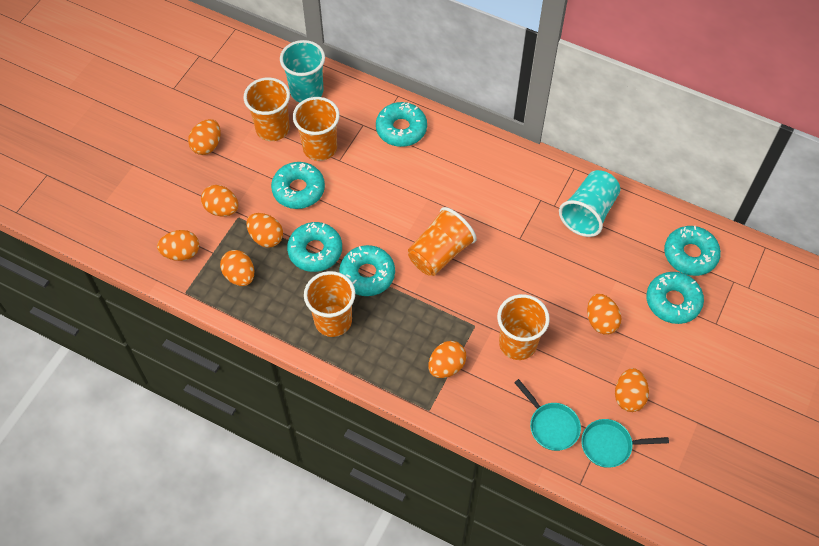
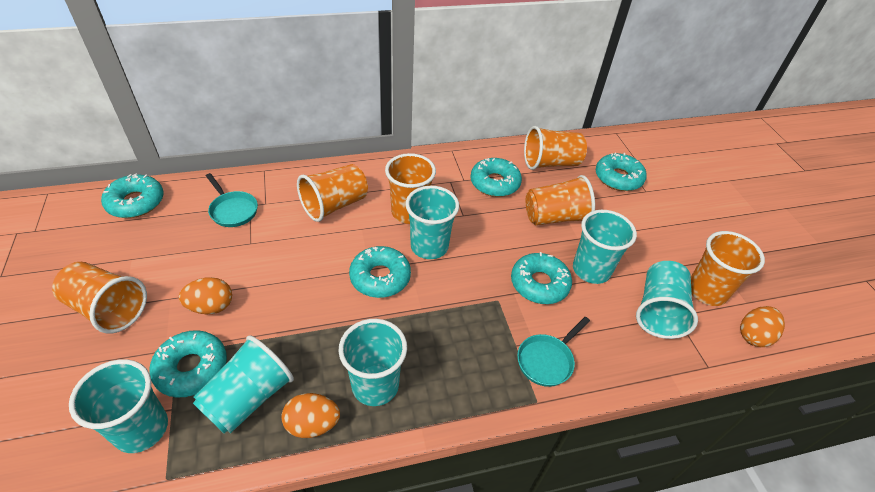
orange cup: [243,77,290,141] [293,97,340,161] [304,271,355,337] [408,207,476,276] [497,294,550,360] = 5 -> [52,262,147,333] [297,164,368,222] [385,153,436,224] [524,126,587,170] [526,175,595,225] [691,231,765,306] = 6
orange egg: [157,230,199,261] [188,119,221,155] [201,185,238,216] [220,250,254,286] [246,213,283,248] [428,341,466,378] [587,294,621,334] [615,368,649,412] = 8 -> [179,277,232,314] [281,393,340,438] [740,306,785,347] = 3
turquoise cup: [280,40,325,103] [559,170,620,237] = 2 -> [69,359,168,453] [193,336,294,433] [339,319,407,406] [405,186,459,259] [573,210,637,284] [636,261,698,339] = 6

